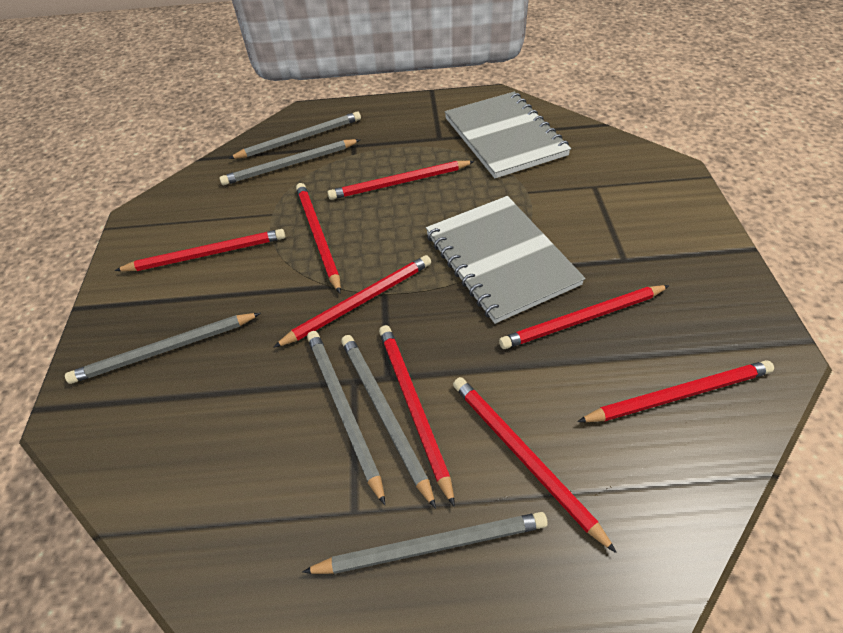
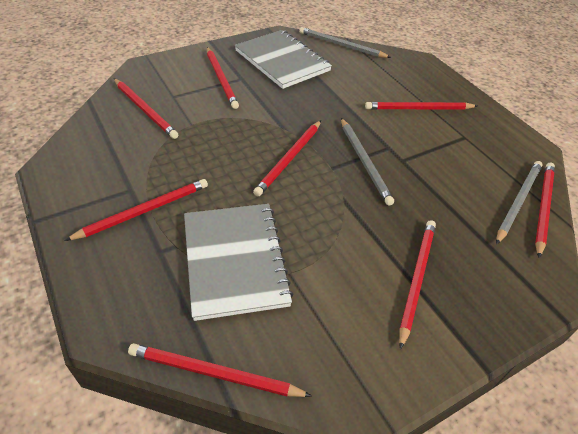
grey pencil: [65,313,261,384] [219,139,361,185] [228,111,361,159] [302,512,548,574] [307,331,385,505] [341,335,436,509] = 6 -> [299,27,391,58] [341,118,394,206] [496,161,543,245] = 3

